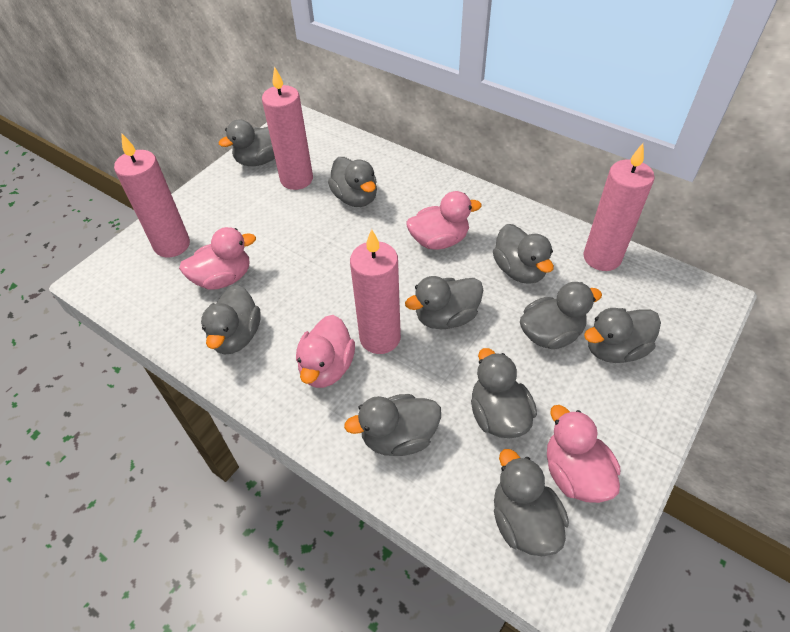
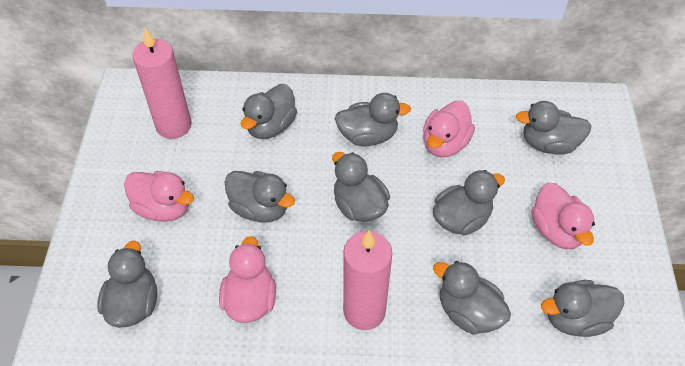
grey duck: [201,285,261,354] [219,119,275,166] [328,157,377,207] [344,394,441,456] [405,276,483,329] [471,348,537,438] [493,224,554,284] [494,449,569,556] [520,282,602,349] [584,308,661,363] = 10 -> [97,241,157,328] [225,171,295,223] [241,84,297,139] [332,152,390,222] [335,93,411,146] [433,170,505,236] [433,261,511,335] [516,101,592,155] [541,280,624,337] = 9
pink candle: [114,133,190,258] [262,66,313,190] [350,229,401,354] [583,143,655,271] = 4 -> [132,28,192,139] [343,230,392,330] = 2

